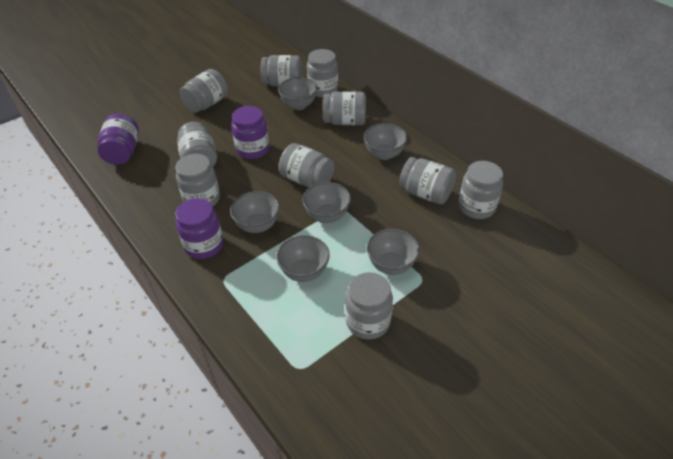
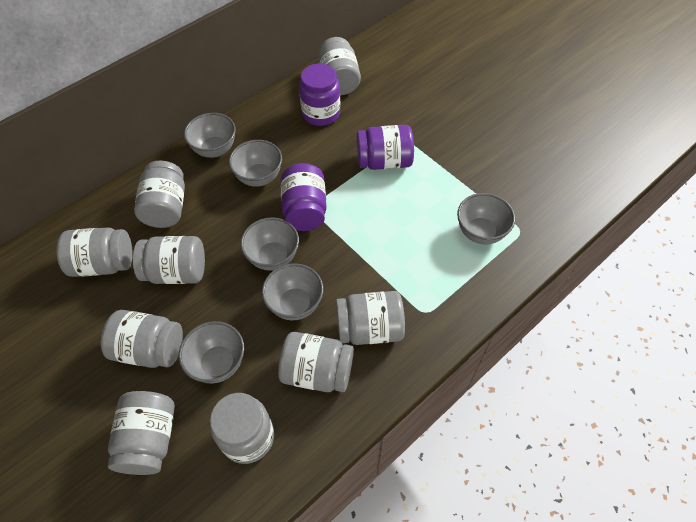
grey jar: [176,154,220,207] [177,122,217,167] [180,69,228,113] [261,55,302,86] [279,143,334,187] [307,49,338,98] [323,91,366,125] [345,272,393,339] [399,157,456,204] [458,161,503,219] = 10 -> [56,227,133,277] [101,310,183,368] [108,391,175,475] [133,236,205,284] [134,161,185,228] [210,393,274,464] [278,332,354,392] [318,37,361,95] [336,291,405,345] = 9

